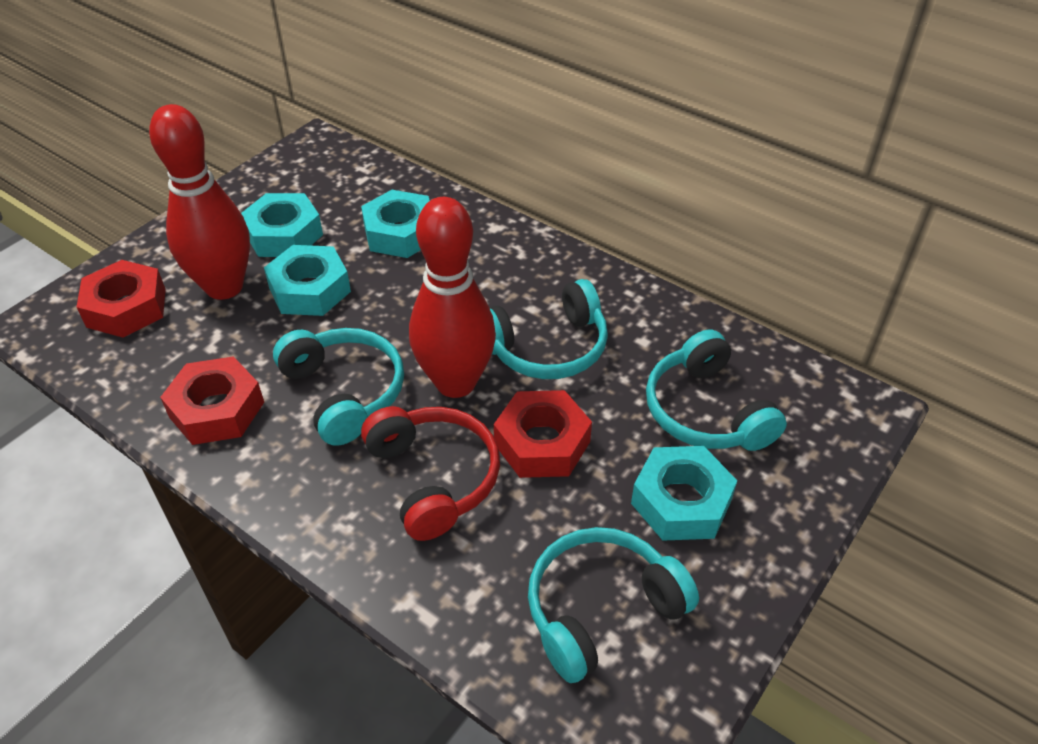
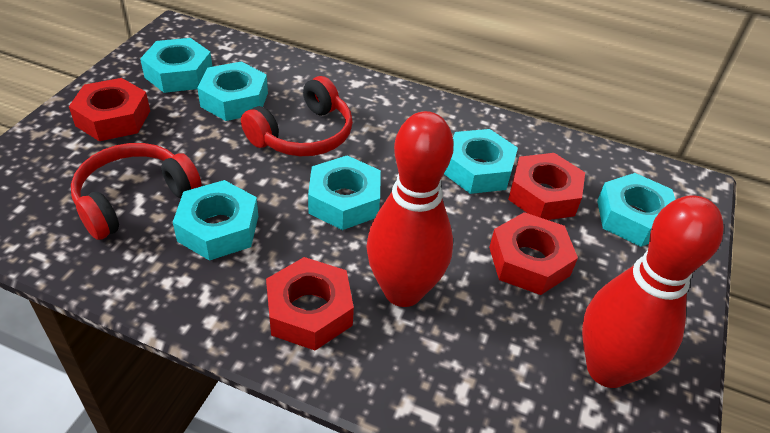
red headphones: [361,406,500,541] = 1 -> [71,143,202,240] [241,76,353,156] = 2
red nut: [76,260,166,338] [160,356,264,445] [494,390,592,478] = 3 -> [69,78,150,141] [266,257,354,350] [489,212,578,295] [508,153,585,220] = 4
turquoise headphones: [273,328,404,446] [490,279,608,379] [528,527,699,683] [646,329,787,451] = 4 -> none = 0
turquoise nut: [241,193,323,257] [264,245,351,316] [361,190,430,258] [631,446,737,541] = 4 -> [140,38,212,93] [173,180,258,261] [197,62,268,121] [308,155,381,230] [444,129,518,194] [597,173,676,247] = 6

